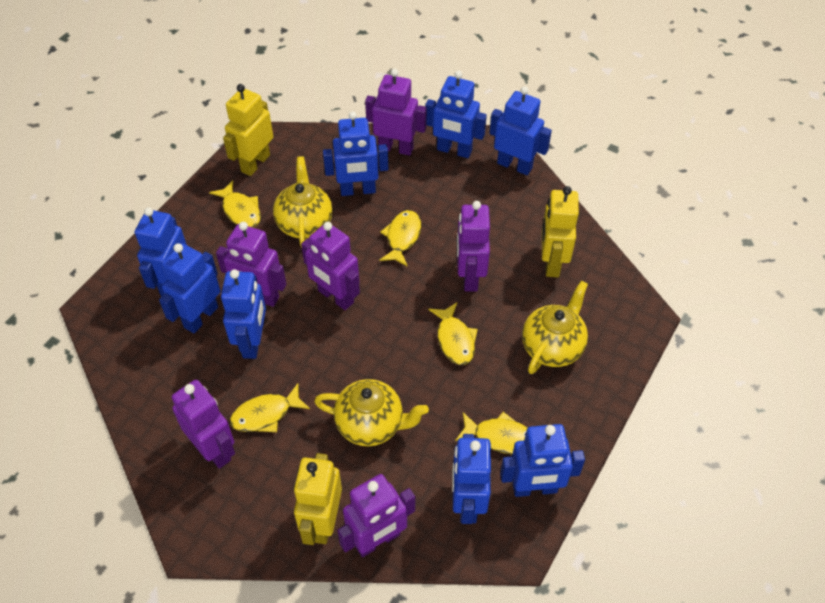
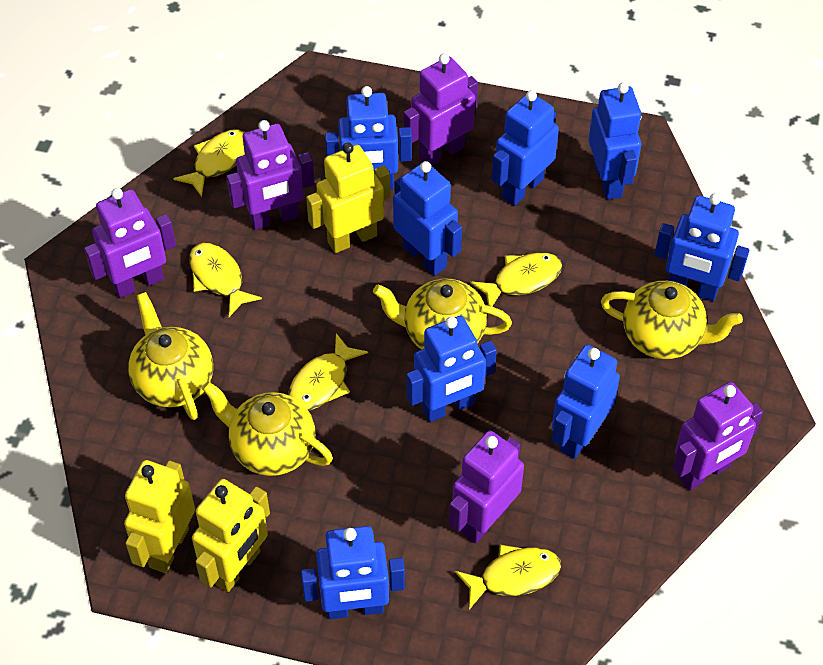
purple robot: [172,380,235,469] [216,222,286,307] [301,222,360,310] [337,474,415,557] [365,69,427,156] [457,201,490,292] = 6 -> [84,188,176,298] [226,120,315,230] [403,54,478,166] [449,430,524,544] [673,382,763,490] = 5
yellow teapot: [273,156,333,248] [314,379,429,446] [522,281,588,374] = 3 -> [128,292,213,420] [202,382,333,476] [373,278,512,350] [601,281,743,359] = 4

